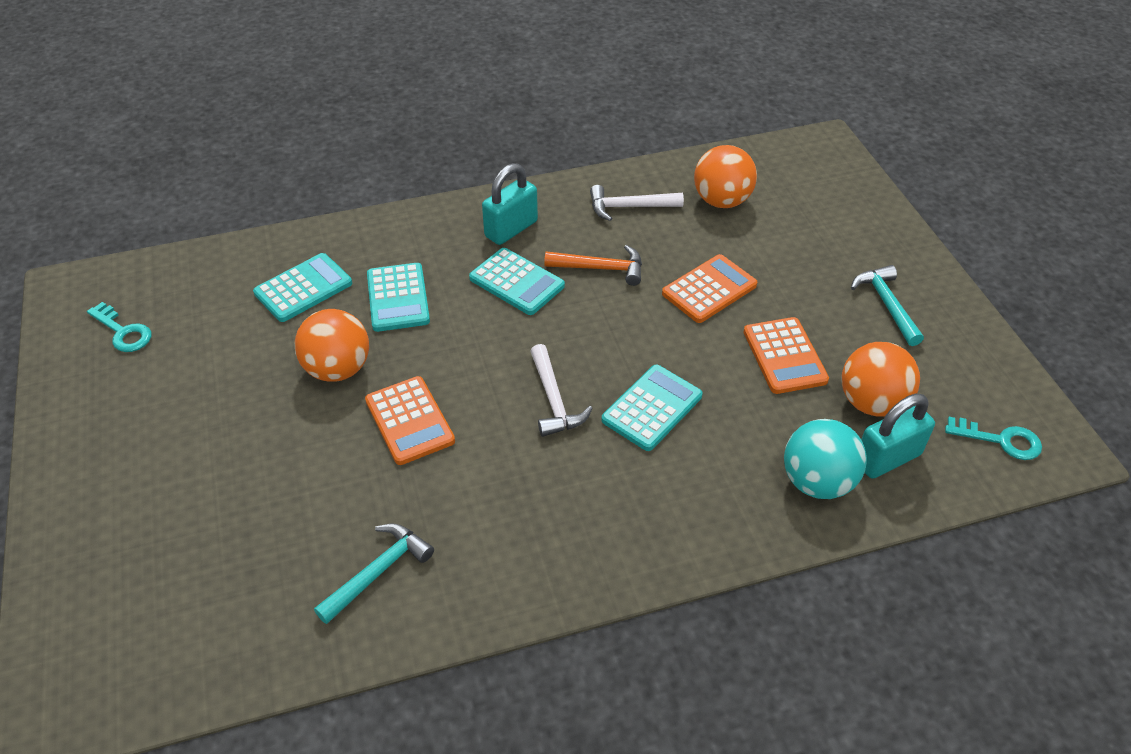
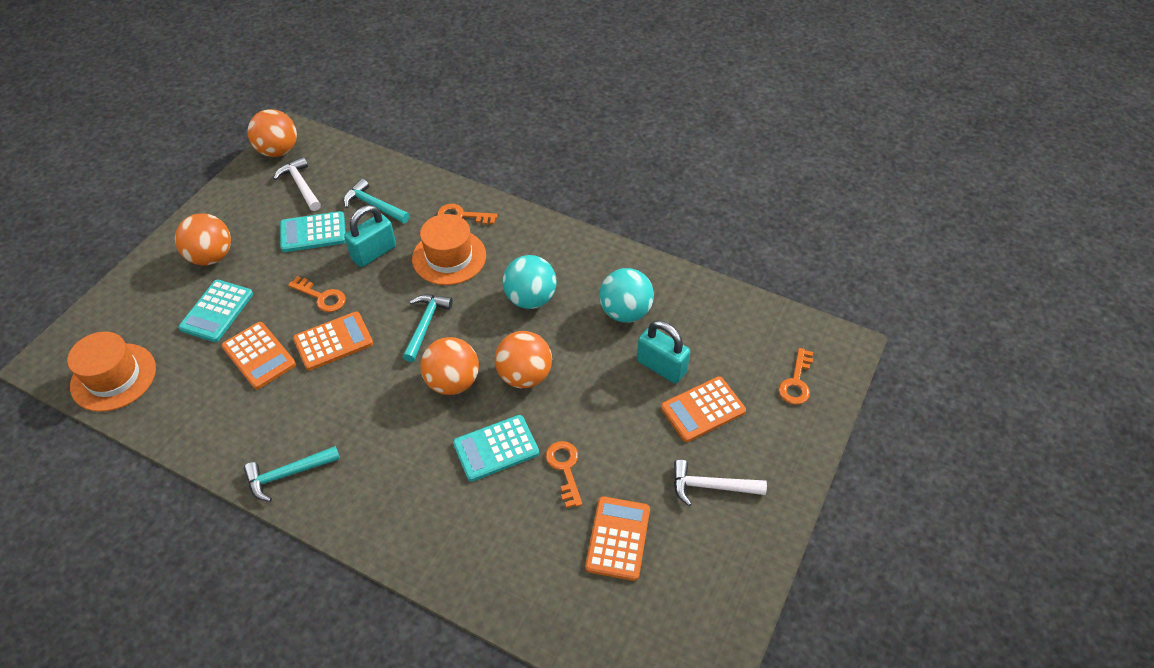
orange ball: [295,309,369,382] [694,145,757,208] [841,342,920,417] = 3 -> [175,213,231,266] [247,109,297,157] [421,337,479,395] [495,331,552,388] = 4
orange calculator: [365,376,455,465] [662,254,757,323] [744,317,829,394] = 3 -> [221,322,296,389] [293,312,373,371] [585,496,650,581] [661,376,746,442] = 4
orange hammer: [544,245,642,286] = 1 -> none = 0
orange hat: none = 0 -> [67,331,156,412] [412,214,486,285] = 2
orange key: none = 0 -> [288,276,346,312] [437,204,497,225] [546,441,582,508] [778,348,813,405] = 4
turquoise ball: [784,419,867,499] = 1 -> [503,255,557,309] [599,268,654,322] = 2
turquoise calculator: [253,253,352,322] [367,263,430,332] [469,248,565,315] [601,365,703,451] = 4 -> [178,280,253,342] [280,211,346,252] [453,415,539,482] = 3
turquoise hammer: [314,524,434,624] [851,265,924,346] = 2 -> [244,446,340,502] [344,179,410,223] [403,295,453,362] = 3
turquoise key: [87,302,151,352] [945,417,1042,460] = 2 -> none = 0

